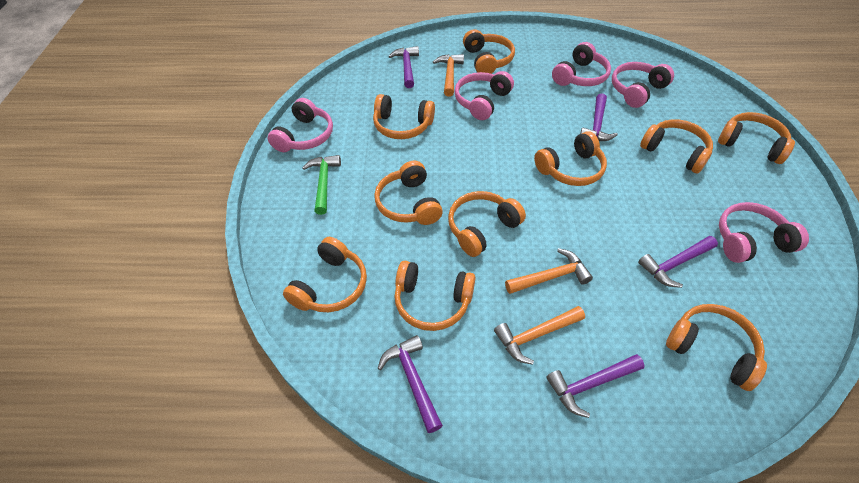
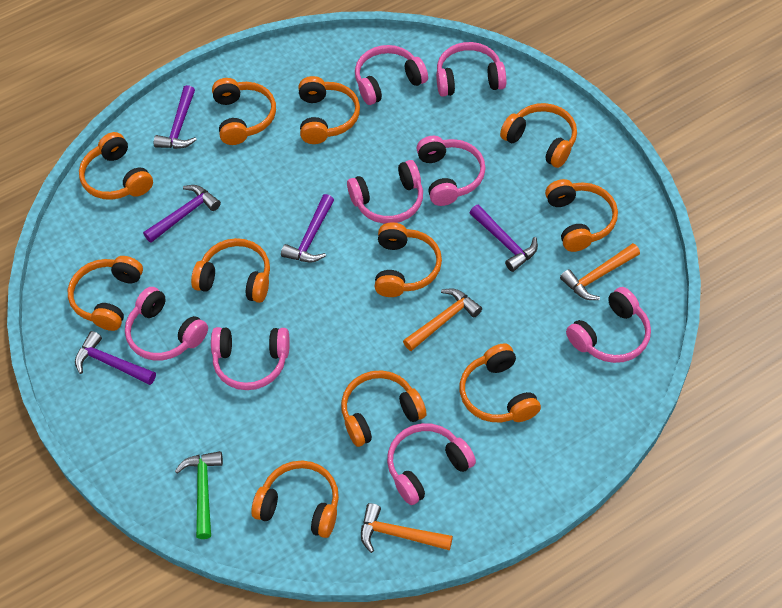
orange headphones: [283,237,367,312] [373,94,435,139] [374,161,443,225] [394,261,475,331] [448,191,526,257] [463,29,515,74] [534,131,607,186] [640,119,713,173] [666,304,767,391] [718,112,795,164] = 10 -> [68,256,143,331] [79,132,153,200] [191,238,270,303] [212,78,276,145] [251,460,339,538] [298,76,360,144] [341,370,426,447] [375,222,442,297] [460,343,541,422] [500,103,577,168] [545,179,618,252] = 11
pink headphones: [268,98,333,152] [454,71,514,120] [552,42,611,86] [612,62,674,108] [719,202,809,263] = 5 -> [125,287,208,360] [211,327,290,390] [347,160,423,224] [355,45,428,105] [387,423,476,505] [416,136,486,206] [436,42,506,97] [566,287,651,363] = 8

